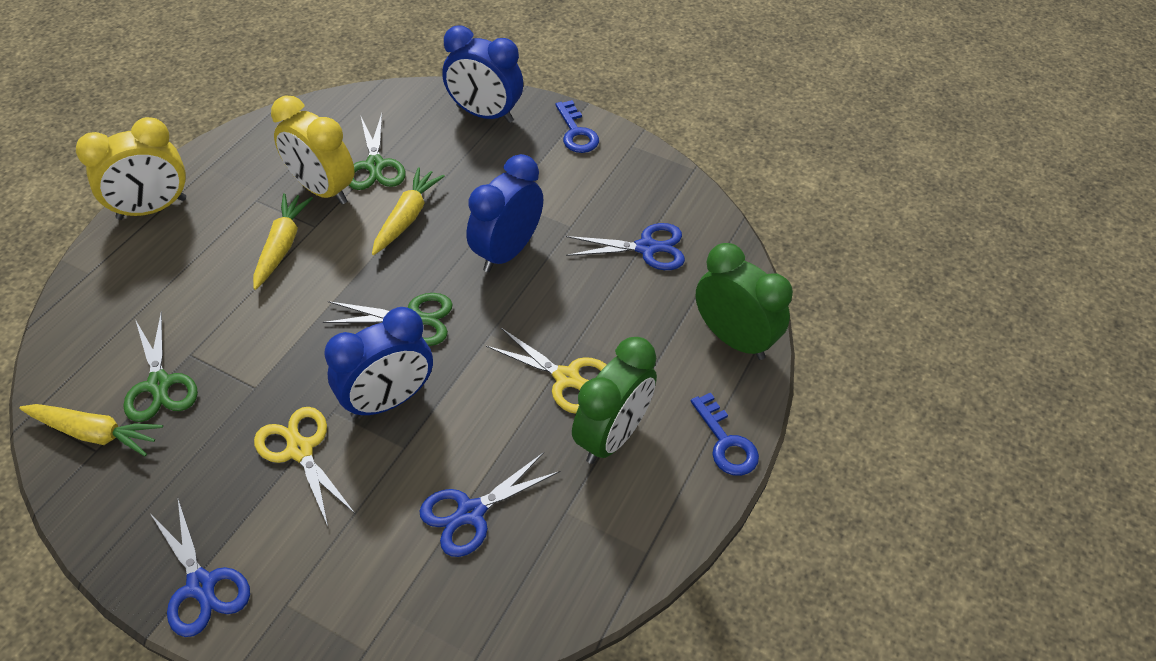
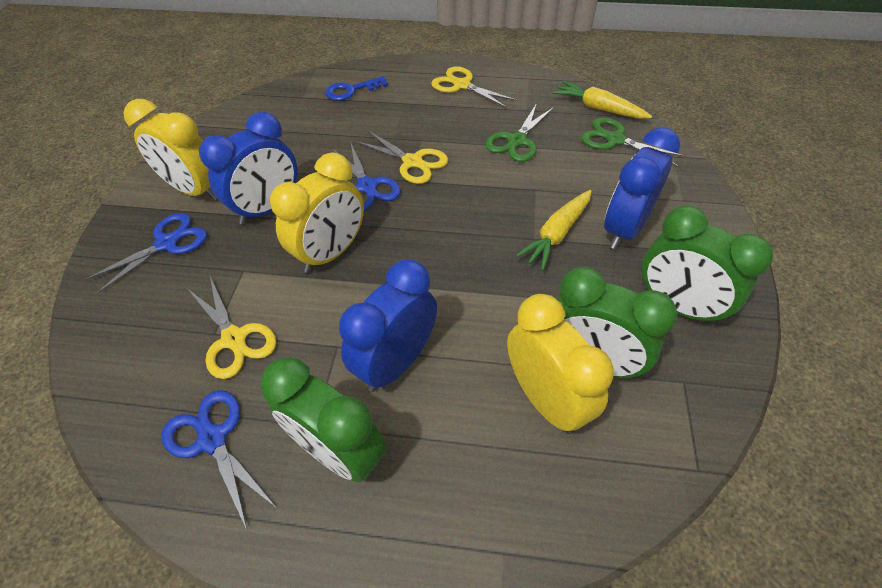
blue key: [555,100,599,153] [691,392,759,476] = 2 -> [325,76,388,101] = 1
green clock: [572,337,657,464] [696,243,793,360] = 2 -> [261,357,386,482] [557,267,677,379] [642,206,773,326] = 3
green scissors: [123,312,198,422] [323,293,453,346] [349,113,406,190] = 3 -> [485,103,554,162] [581,117,686,167] = 2
yellow carrot: [19,404,163,457] [253,193,313,290] [372,167,445,255] = 3 -> [516,190,592,270] [553,81,652,119] = 2
yellow clock: [76,117,186,220] [271,95,355,204] = 2 -> [123,99,217,200] [270,152,364,273] [507,294,614,434] = 3
yellow scissors: [254,407,355,526] [486,328,607,414] = 2 -> [187,276,277,379] [355,130,448,184] [431,66,518,108] = 3

